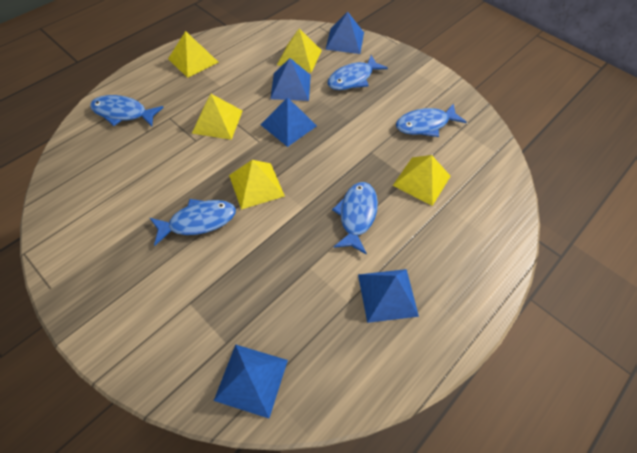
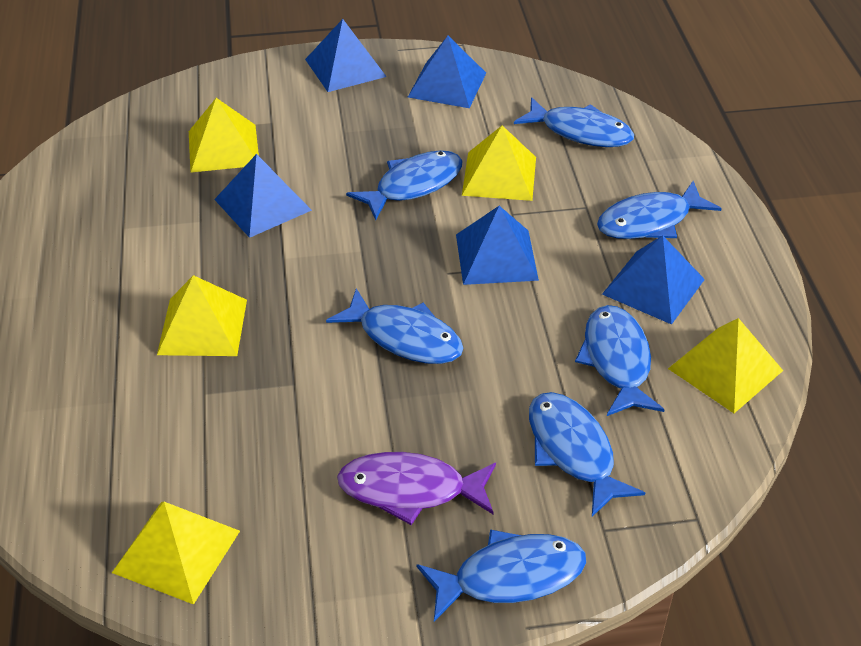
blue fish: [90,95,164,127] [150,199,236,246] [327,55,388,90] [332,182,378,255] [396,103,466,137] = 5 -> [326,288,463,364] [346,150,462,220] [416,529,586,621] [514,97,634,147] [529,392,645,517] [575,305,665,416] [597,181,722,239] = 7
purple fish: none = 0 -> [337,452,496,525] = 1

